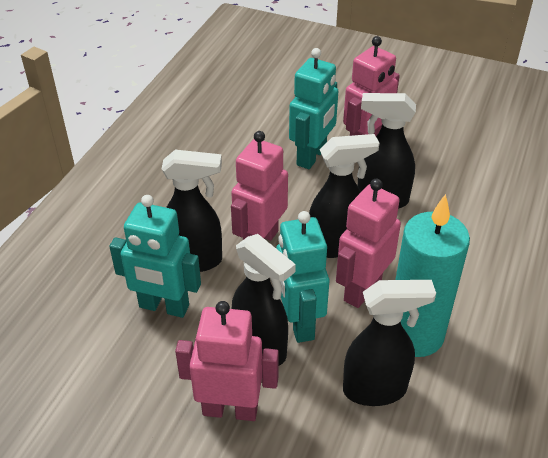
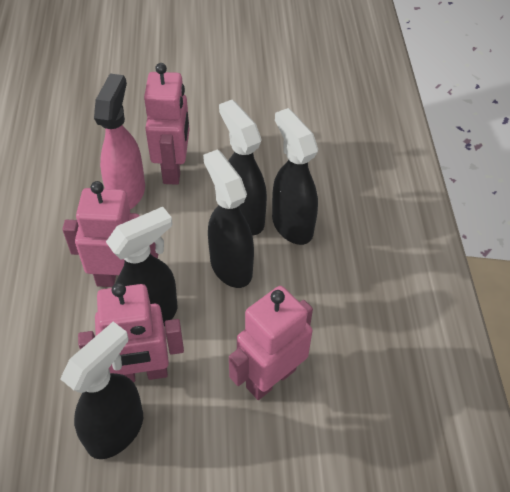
pink spray bottle: none = 0 -> [94,74,145,209] = 1
turquoise candle: [395,194,470,357] = 1 -> none = 0
turquoise robot: [109,195,201,318] [276,211,329,343] [289,48,338,169] = 3 -> none = 0

